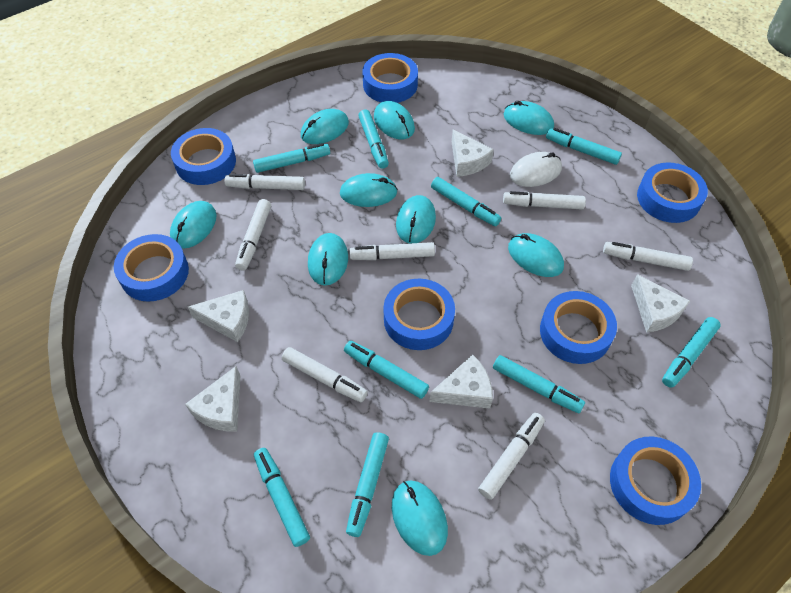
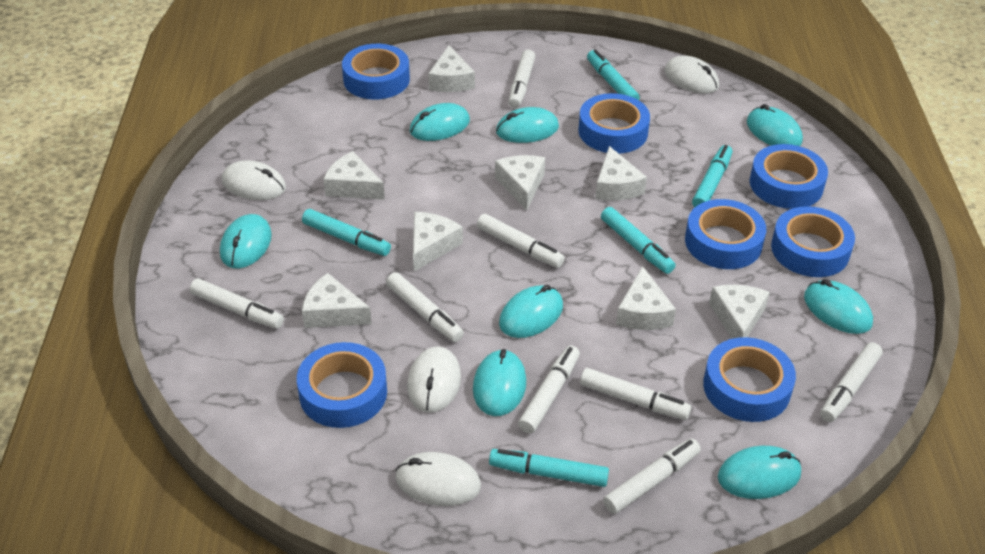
turquoise marker: [253,143,330,173] [254,448,310,547] [344,341,429,399] [346,432,389,537] [358,109,389,169] [431,177,501,226] [493,355,585,413] [546,128,622,165] [662,317,721,388] = 9 -> [302,209,391,256] [489,449,609,487] [587,50,640,100] [601,207,676,274] [692,145,732,207] = 5
turquoise mouse: [170,201,217,249] [301,109,349,144] [308,233,348,286] [340,173,398,207] [374,101,415,139] [392,480,448,556] [396,195,436,244] [503,101,554,135] [508,233,564,277] = 9 -> [220,214,272,268] [410,103,470,141] [473,349,526,416] [496,107,559,143] [499,285,563,338] [718,446,801,499] [747,104,803,146] [804,279,873,334] = 8
white cheese: [185,366,240,432] [188,290,249,342] [430,354,493,409] [452,129,494,177] [631,274,690,333] = 5 -> [302,273,372,328] [323,151,385,200] [413,212,463,271] [428,45,475,92] [495,155,545,210] [595,146,647,200] [616,266,676,330] [709,285,770,339] = 8
white marker: [224,174,305,190] [235,199,271,271] [282,347,368,402] [349,242,435,260] [478,413,545,500] [503,191,586,209] [603,242,693,271] = 7 -> [190,278,284,329] [386,272,464,342] [477,214,565,268] [509,50,536,108] [518,346,580,434] [580,368,691,420] [603,438,701,514] [820,342,883,422] = 8
white mouse: [510,152,562,187] = 1 -> [222,160,286,200] [395,452,481,506] [407,346,461,413] [664,55,719,94] = 4

